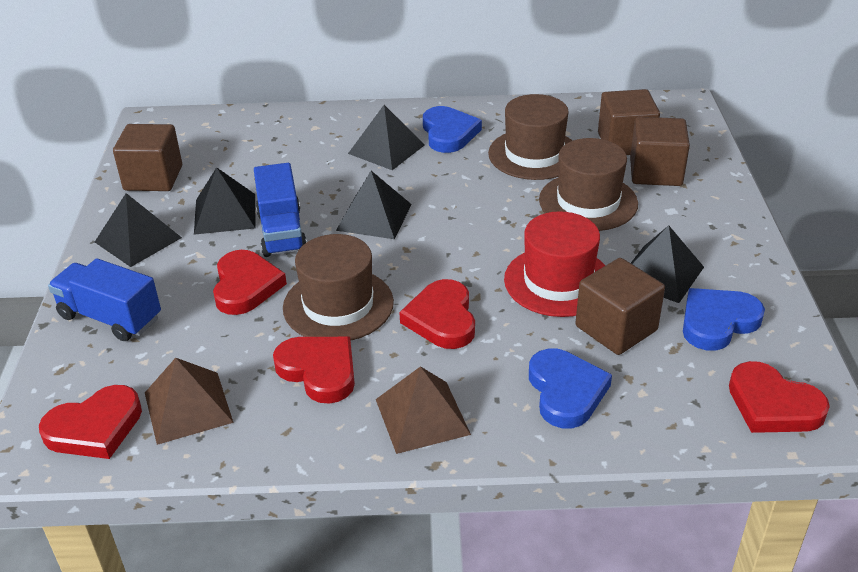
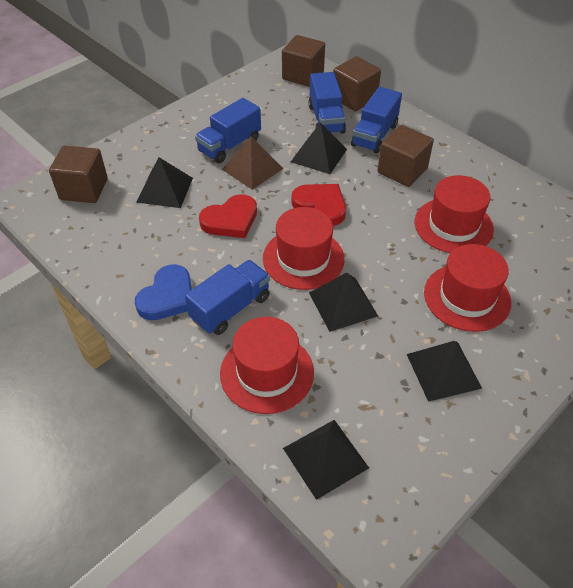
blue heart: [423,106,482,153] [529,348,612,428] [683,288,765,351] = 3 -> [135,264,192,320] = 1
blue truck: [48,258,161,341] [254,163,307,257] = 2 -> [185,260,270,335] [195,98,261,163] [308,72,346,134] [351,87,402,154] = 4
brown hat: [283,234,394,341] [488,94,573,180] [539,138,638,231] = 3 -> none = 0
brown pyramid: [145,358,234,445] [376,366,471,454] = 2 -> [222,136,283,190] = 1
red hat: [504,211,606,317] = 1 -> [220,317,314,414] [263,207,344,290] [414,175,494,253] [424,244,511,332] = 4
red heart: [39,385,142,459] [213,250,287,315] [273,337,355,404] [399,279,475,349] [729,361,830,433] = 5 -> [199,194,257,238] [291,184,346,226] = 2

